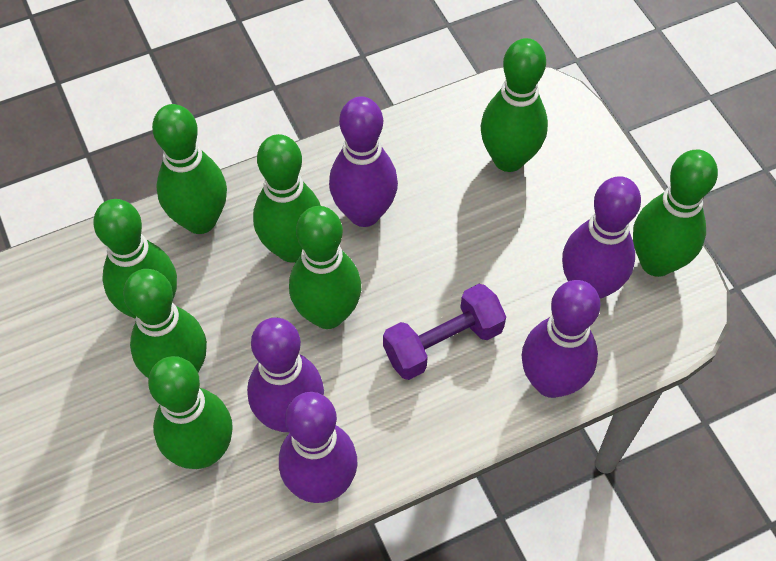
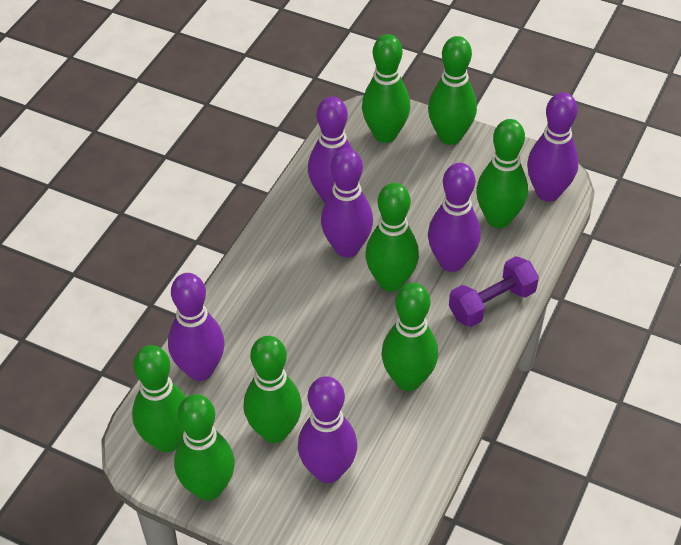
purple bowling pin: [247,317,324,432] [279,392,358,503] [329,96,398,227] [522,280,601,398] [562,176,641,299] = 5 -> [168,273,225,381] [298,376,357,483] [308,96,353,203] [321,148,373,258] [428,163,481,272] [527,92,579,202] = 6

